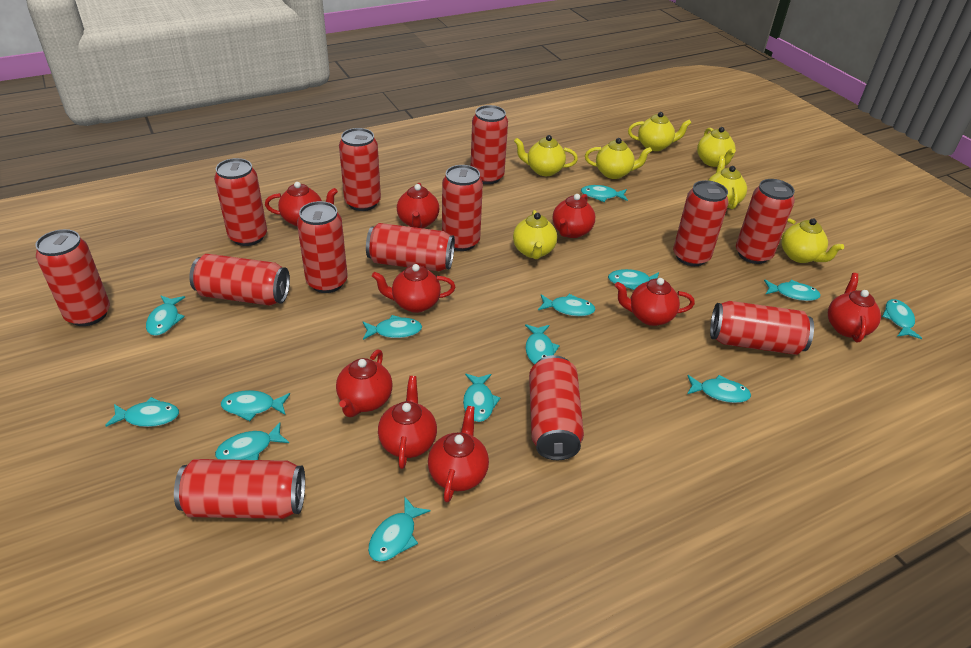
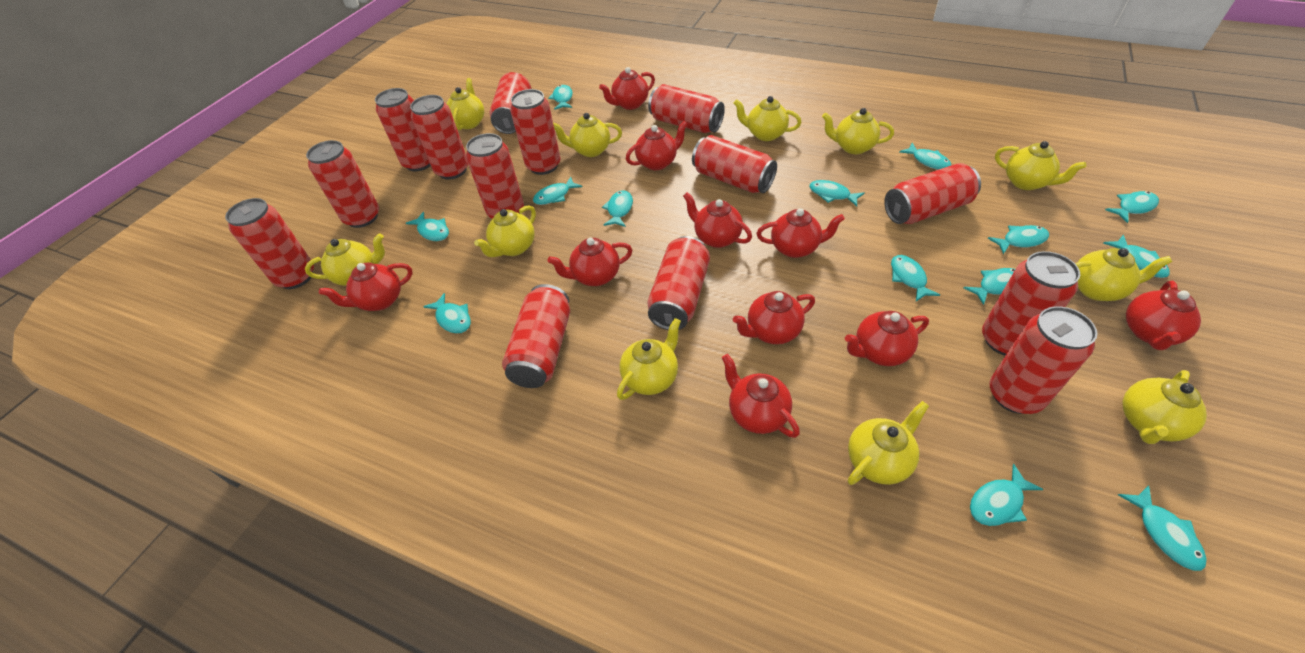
red can: [36,229,110,326] [174,459,305,519] [190,254,290,305] [214,158,267,246] [297,201,348,293] [339,128,381,211] [366,223,455,271] [442,165,483,251] [471,105,508,184] [529,355,584,460] [673,180,729,266] [710,301,814,355] [736,179,795,264] = 13 -> [225,198,314,289] [306,140,379,228] [375,88,431,171] [410,95,468,180] [466,133,524,219] [490,72,532,134] [502,284,570,388] [510,89,561,175] [647,236,710,330] [648,84,725,133] [692,135,777,193] [884,163,981,224] [982,251,1080,356] [989,306,1097,414] = 14
red teapot: [265,182,338,226] [336,349,393,417] [372,264,455,313] [378,376,437,469] [397,183,439,228] [428,406,489,502] [553,194,595,238] [615,278,695,326] [828,273,881,343] = 9 -> [319,262,413,311] [547,238,632,286] [599,67,655,110] [626,121,688,170] [683,192,752,248] [722,354,800,438] [733,291,815,344] [757,208,845,258] [845,311,929,366] [1126,281,1201,350] = 10
yellow teapot: [513,210,557,259] [514,135,578,176] [585,138,652,179] [628,112,691,151] [697,127,736,167] [708,156,747,209] [781,218,844,263] = 7 -> [305,233,385,286] [447,78,484,130] [474,205,536,257] [553,113,622,157] [617,318,681,400] [734,96,802,141] [822,108,894,154] [848,401,929,485] [995,141,1086,190] [1075,248,1172,301] [1122,370,1207,444] = 11

